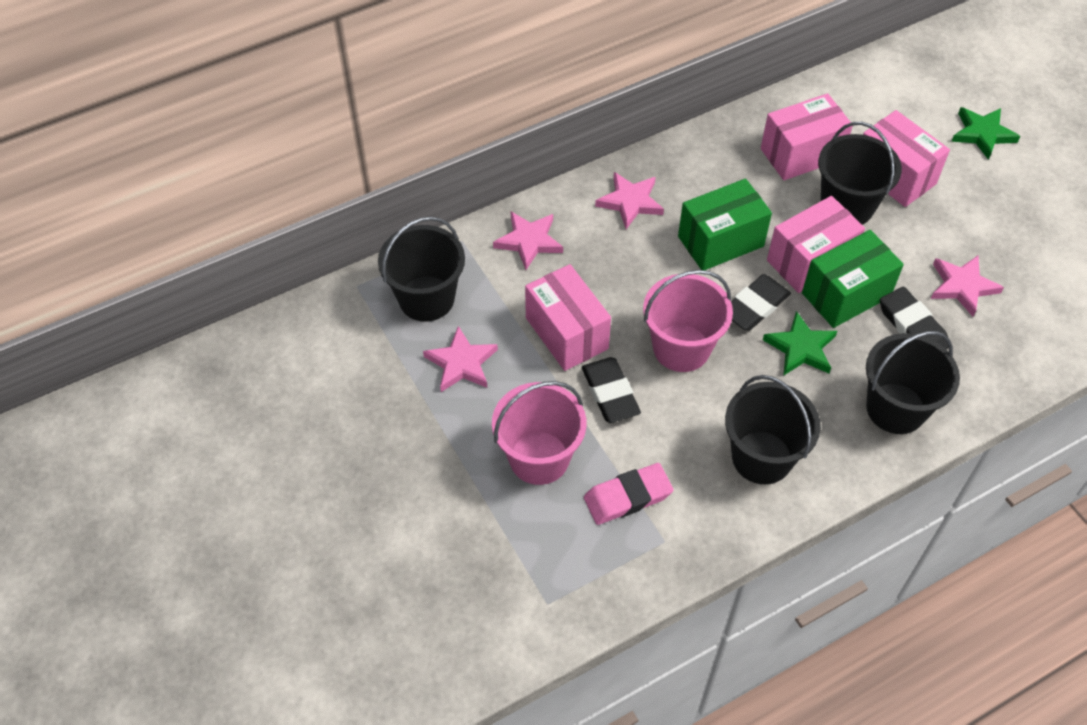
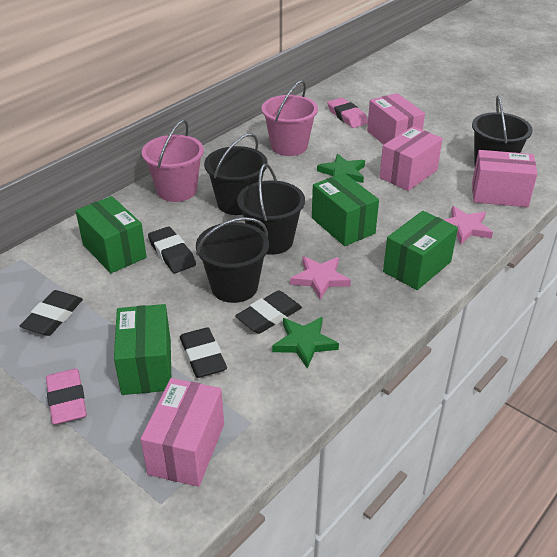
black eraser: [582,357,641,423] [731,274,791,331] [880,286,949,349] = 3 -> [20,290,83,336] [148,227,196,273] [180,327,227,378] [235,290,302,334] = 4
green box: [678,179,772,270] [802,230,904,328] = 2 -> [76,196,147,273] [114,304,171,395] [312,173,379,246] [383,211,458,290] = 4
pink eraser: [584,463,674,525] = 1 -> [46,368,87,424] [327,98,368,128] = 2
pink star: [423,326,498,392] [493,212,563,270] [595,172,664,229] [931,256,1004,317] = 4 -> [290,256,351,300] [443,206,493,244] = 2

